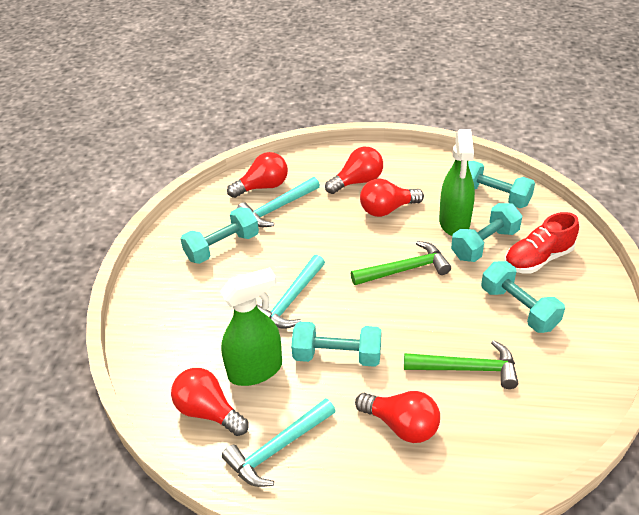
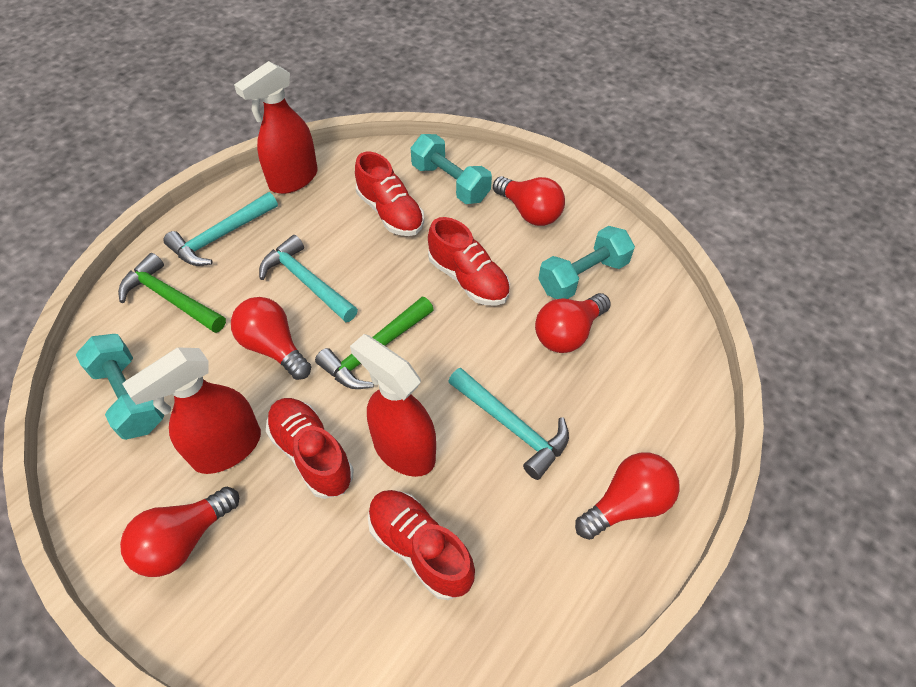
green spray bottle: [220,267,282,386] [439,129,475,236] = 2 -> none = 0
red shoe: [505,212,579,274] = 1 -> [266,398,354,499] [355,152,424,236] [368,490,475,600] [428,217,510,306] = 4
red spray bottle: none = 0 -> [122,347,261,474] [234,61,318,194] [350,334,436,477] = 3
turquoise dumbbell: [180,207,259,264] [291,322,382,367] [451,203,522,262] [468,161,535,208] [481,261,565,333] = 5 -> [76,334,164,440] [411,134,492,204] [538,226,635,299] = 3

